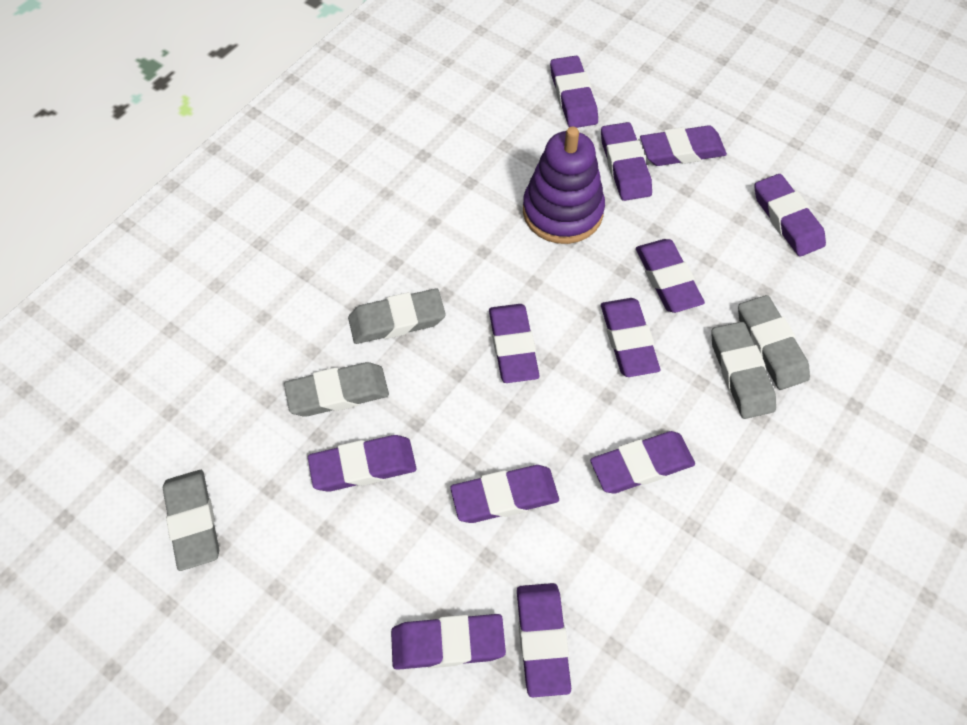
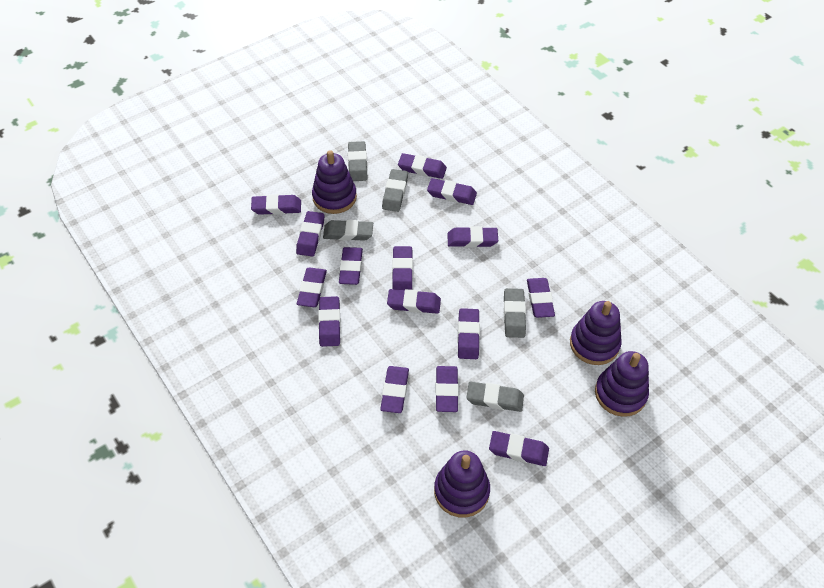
purple eraser: [308,435,417,492] [391,614,506,670] [450,465,559,523] [489,304,540,383] [517,583,571,697] [550,56,598,128] [590,431,695,494] [601,122,652,201] [601,298,660,377] [636,239,705,313] [640,125,727,166] [754,174,826,257] = 12 -> [251,194,301,215] [296,211,324,257] [297,268,327,307] [318,296,341,347] [339,247,363,285] [380,366,409,413] [387,289,441,314] [392,246,413,290] [398,153,447,179] [427,178,477,205] [436,366,459,412] [447,226,498,247] [458,308,480,359] [489,431,549,466] [527,278,555,318] = 15
purple stacking toy: [523,127,605,244] = 1 -> [312,150,357,214] [434,450,490,518] [570,301,622,365] [595,351,649,417] = 4

